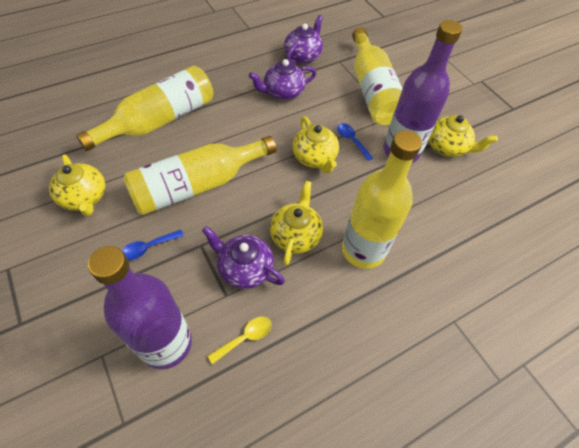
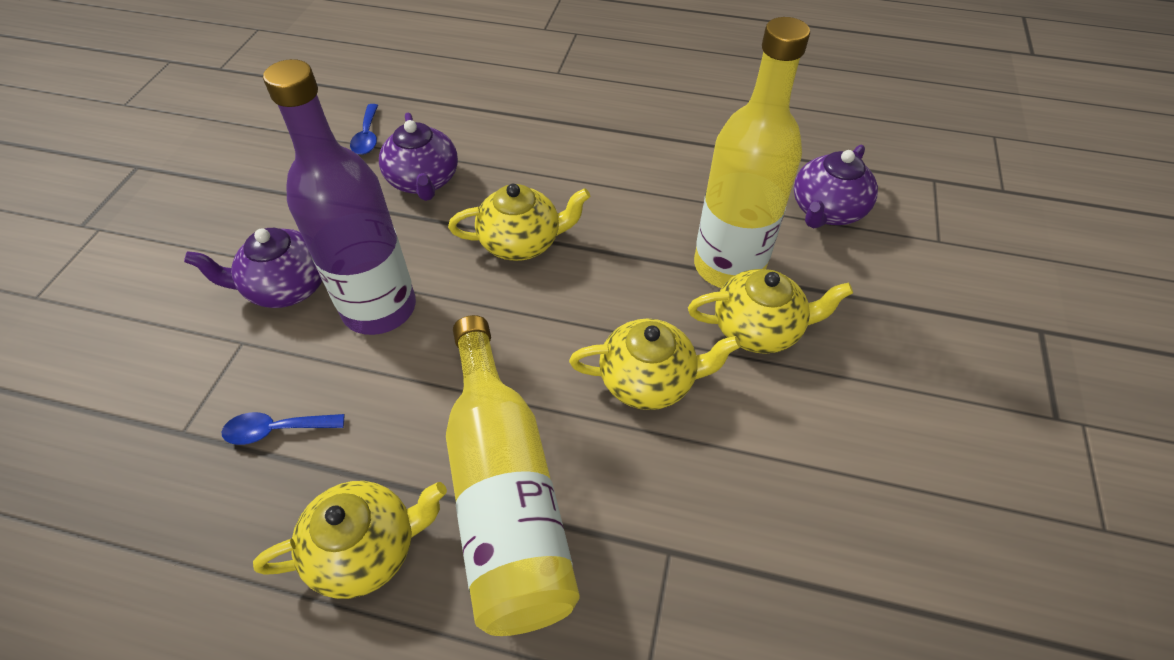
purple bottle: [88,246,192,369] [383,20,462,163] = 2 -> [263,59,416,335] = 1
yellow bottle: [76,66,213,151] [123,136,276,215] [342,130,422,269] [352,27,402,125] = 4 -> [446,315,580,636] [694,17,810,288] = 2
yellow spoon: [207,317,272,364] = 1 -> none = 0

